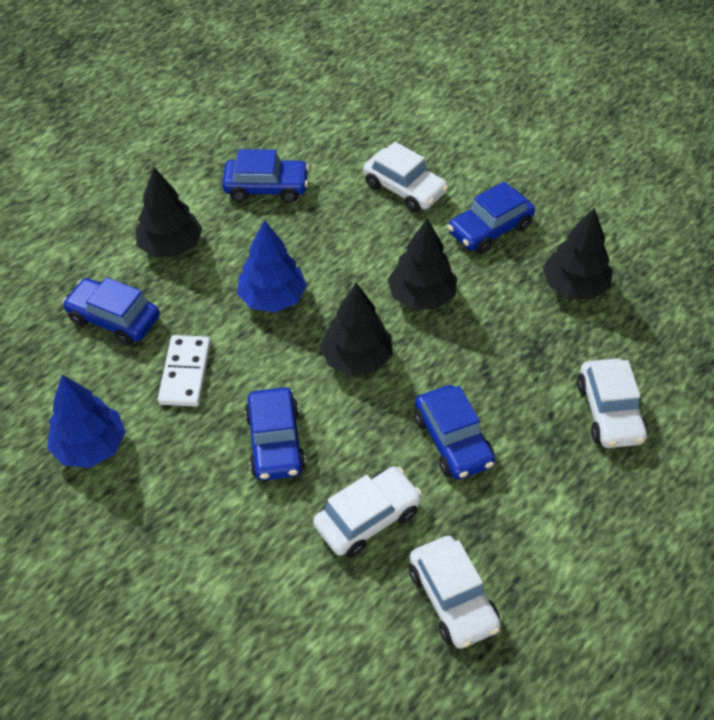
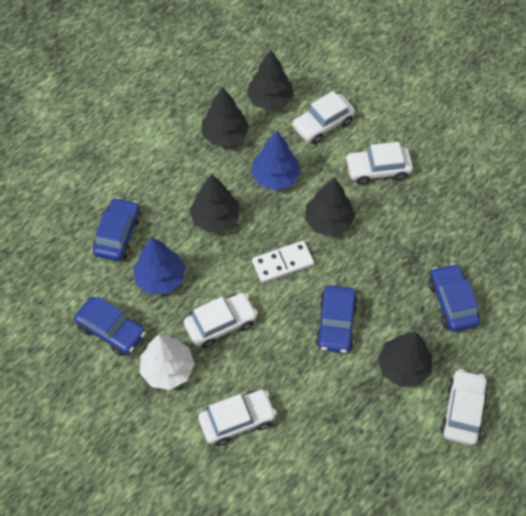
black tree: [135,167,202,257] [320,283,393,376] [388,218,457,309] [543,208,613,299] = 4 -> [190,174,240,233] [202,87,249,147] [247,50,294,111] [305,178,355,237] [378,332,432,387] = 5
blue car: [62,277,160,346] [222,149,309,203] [245,387,306,481] [414,385,495,480] [448,181,535,254] = 5 -> [74,296,146,356] [93,197,141,261] [315,285,358,353] [428,263,480,332] = 4
white car: [313,467,422,558] [363,142,448,212] [409,536,501,649] [577,358,648,448] = 4 -> [184,293,258,348] [198,390,277,446] [292,91,355,144] [346,142,413,185] [440,369,488,445] = 5
white tree: none = 0 -> [140,334,194,390] = 1

